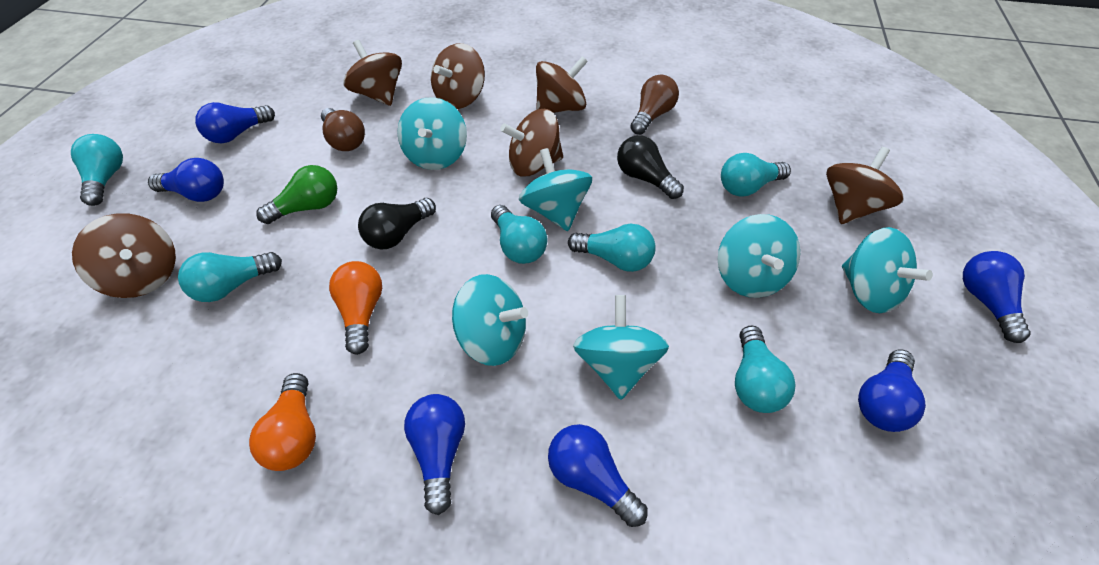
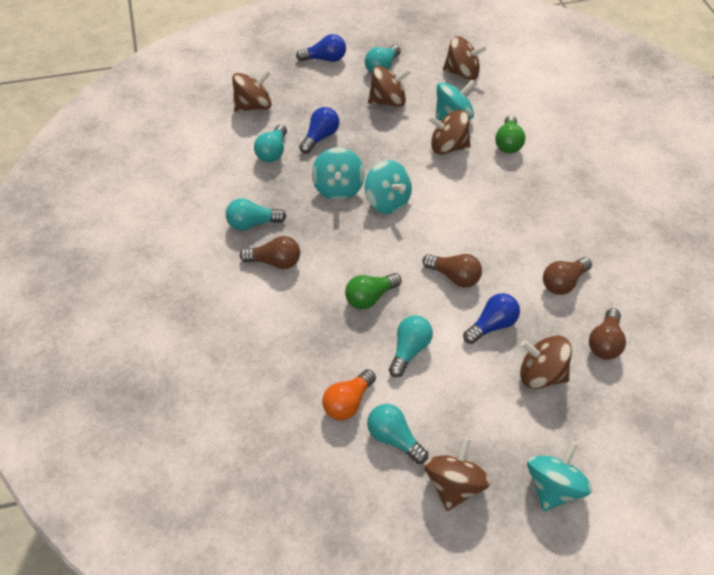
black light bulb: [358,198,436,249] [617,135,684,199] = 2 -> none = 0
blue light bulb: [148,158,224,202] [195,102,275,143] [404,394,465,515] [548,424,648,527] [858,350,926,432] [963,251,1031,343] = 6 -> [296,34,346,62] [299,107,339,154] [463,293,520,344] = 3
brown light bulb: [321,108,365,151] [630,75,679,135] = 2 -> [240,236,300,269] [422,254,482,287] [543,257,592,295] [589,308,626,360] = 4
green light bulb: [256,165,337,224] = 1 -> [345,273,401,309] [495,115,525,153] = 2
orange light bulb: [249,373,316,471] [329,261,382,355] = 2 -> [322,369,376,420] = 1
turquoise light bulb: [71,134,123,206] [178,252,282,302] [491,205,547,264] [568,224,656,272] [721,153,791,197] [735,326,796,413] = 6 -> [226,199,286,230] [254,124,287,163] [365,45,401,73] [367,404,428,464] [389,315,433,377] = 5
turquoise spinning top: [397,97,467,170] [452,274,528,366] [519,148,592,231] [573,295,669,400] [718,214,800,298] [842,227,933,313] = 6 -> [312,147,365,201] [365,160,412,214] [436,80,476,121] [527,441,592,511] = 4

